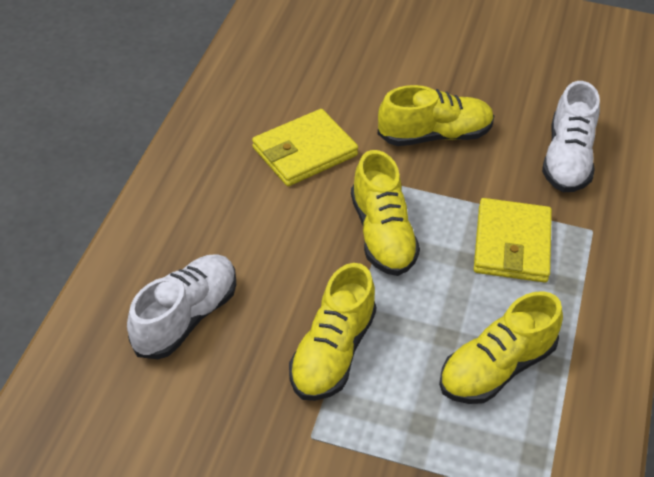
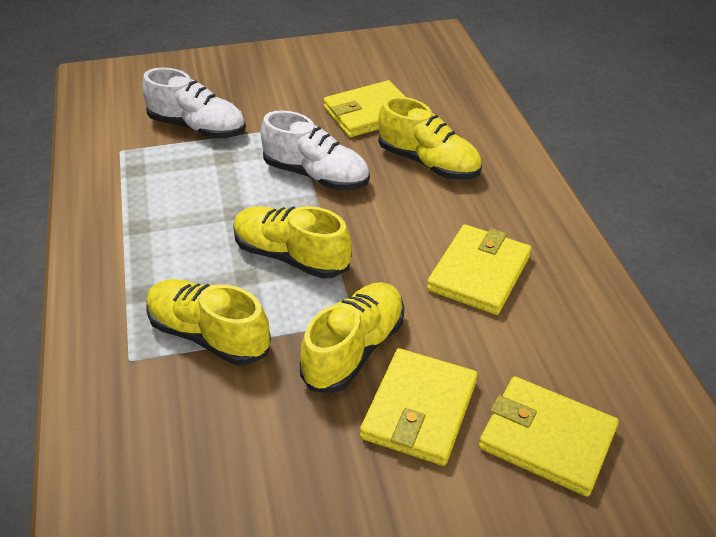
yellow wallet: [252,109,358,186] [474,198,552,283] = 2 -> [324,80,405,137] [360,348,477,466] [427,224,531,315] [479,376,619,497] = 4

